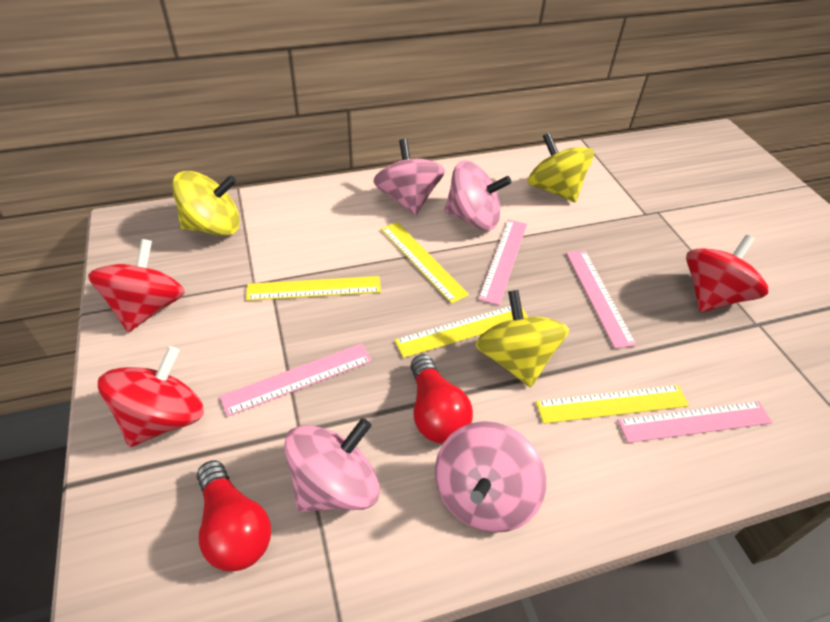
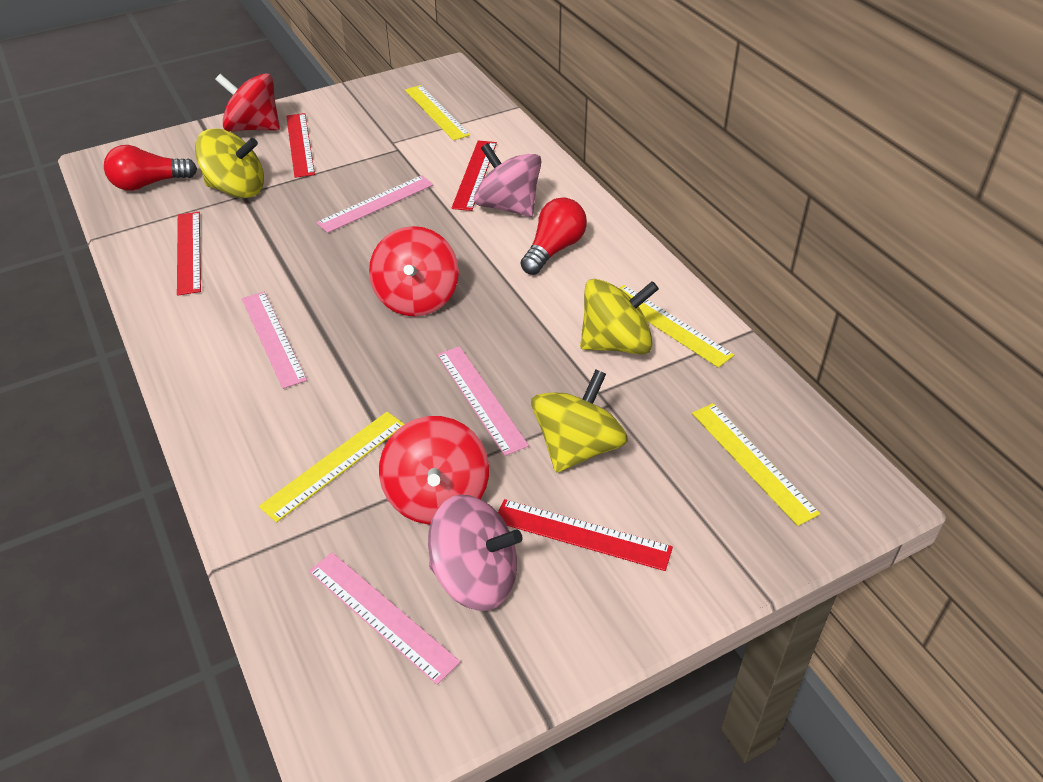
pink spinning top: [284,418,380,512] [373,139,445,216] [435,421,546,533] [445,161,511,230] = 4 -> [428,495,522,611] [474,143,542,217] = 2
red ruler: none = 0 -> [177,212,201,296] [286,113,315,178] [451,141,497,211] [498,499,673,571] = 4

